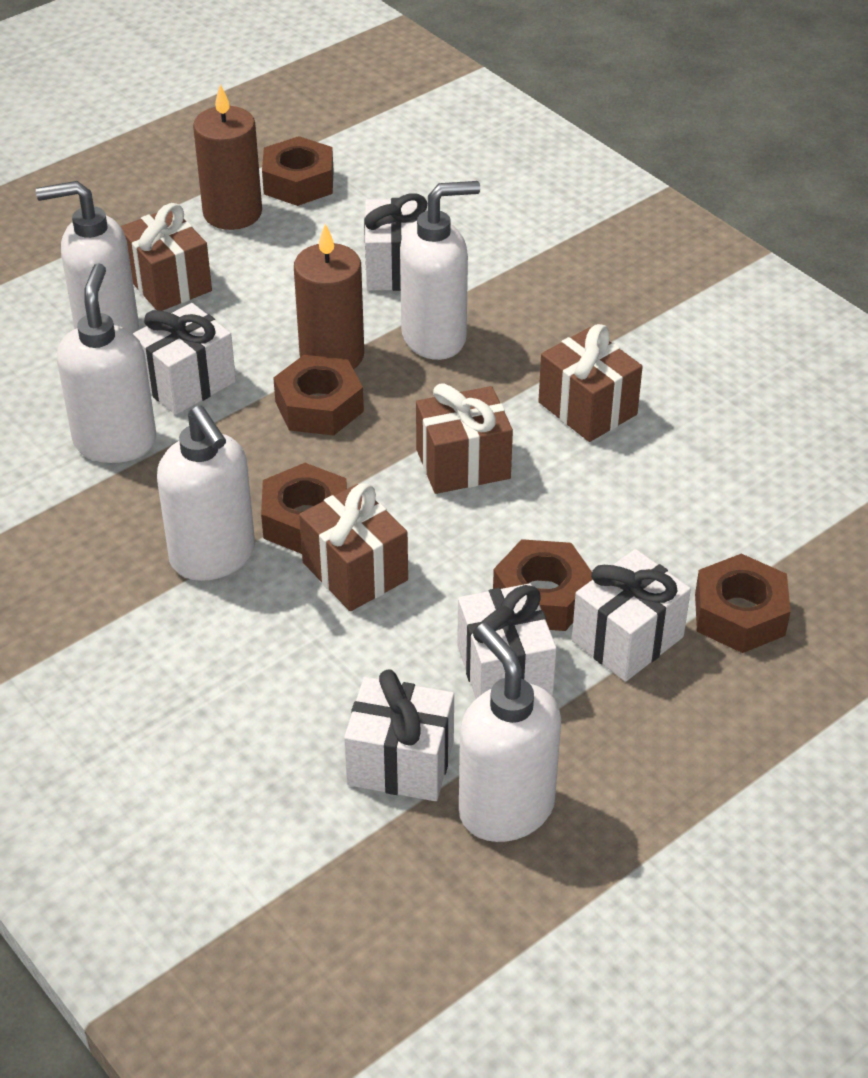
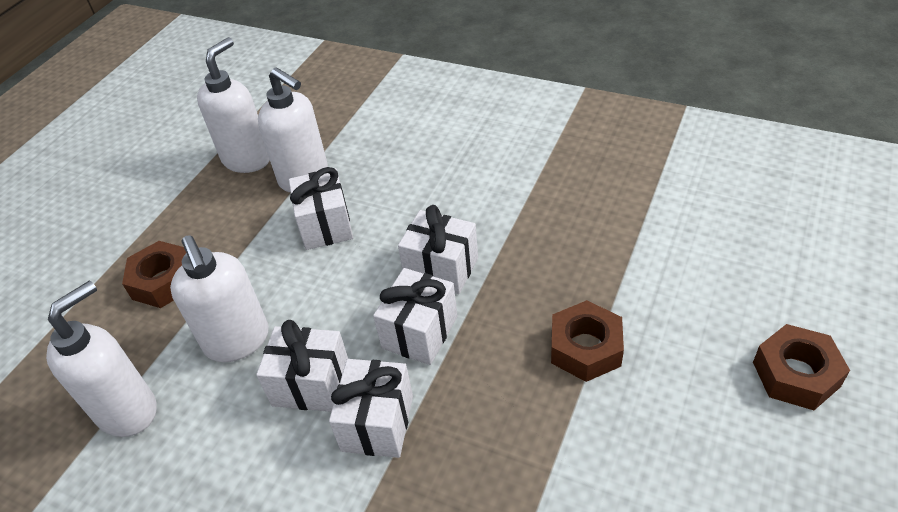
brown candle: [193,84,262,230] [294,223,364,369] = 2 -> none = 0
brown gift: [120,203,212,311] [299,483,408,611] [416,383,513,494] [538,324,643,442] = 4 -> none = 0
brown nut: [261,463,347,554] [262,136,334,206] [273,355,364,435] [493,539,593,631] [695,554,791,653] = 5 -> [122,241,186,308] [551,300,624,382] [753,324,850,410] = 3
white soap dispenser: [36,181,139,333] [57,263,156,463] [157,405,255,581] [400,181,480,360] [459,623,561,842] = 5 -> [46,281,157,437] [170,235,269,362] [197,37,270,173] [258,67,328,192] = 4

